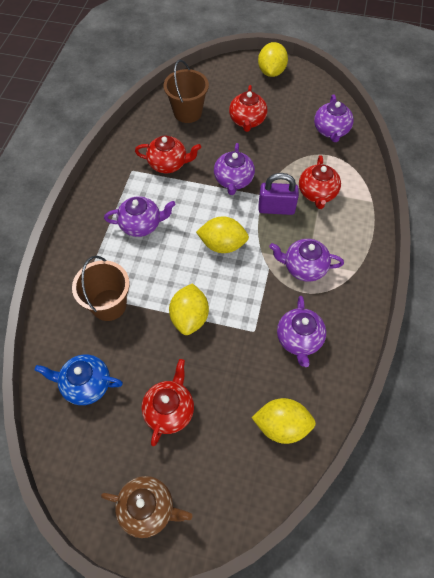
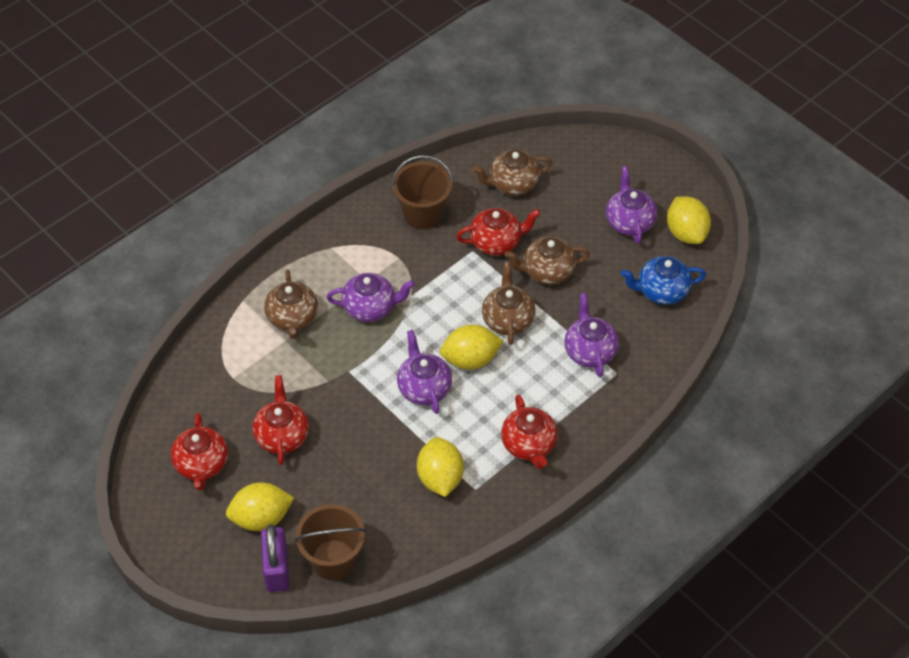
brown teapot: [101,476,192,538] = 1 -> [264,269,318,339] [472,150,553,196] [482,262,536,345] [505,237,590,285] = 4
purple teapot: [104,196,176,237] [214,143,255,195] [269,239,344,282] [277,296,326,367] [314,94,354,142] = 5 -> [327,273,415,322] [397,330,452,414] [564,293,619,377] [606,166,657,244] = 4

